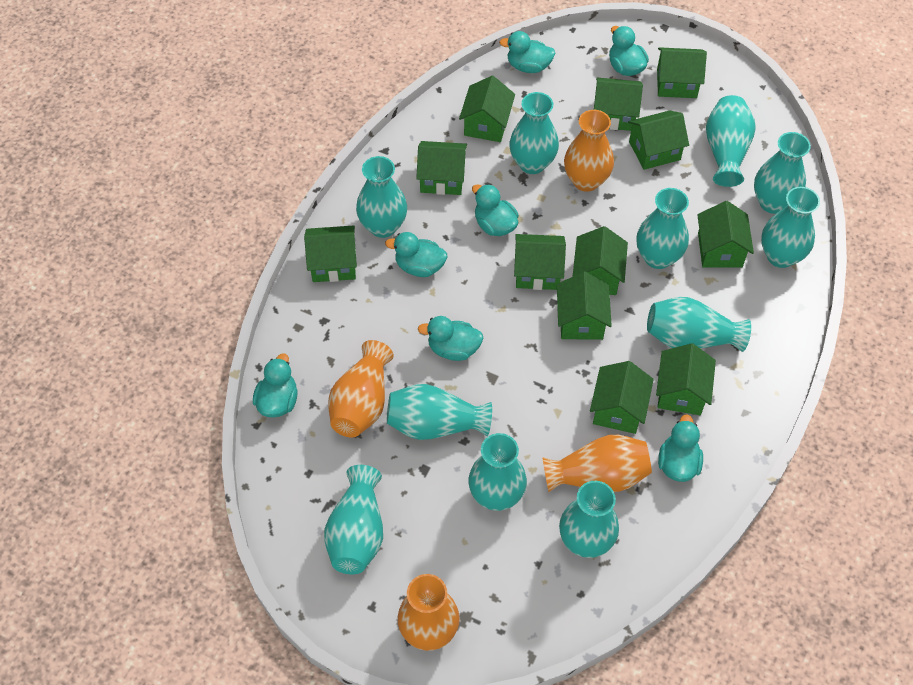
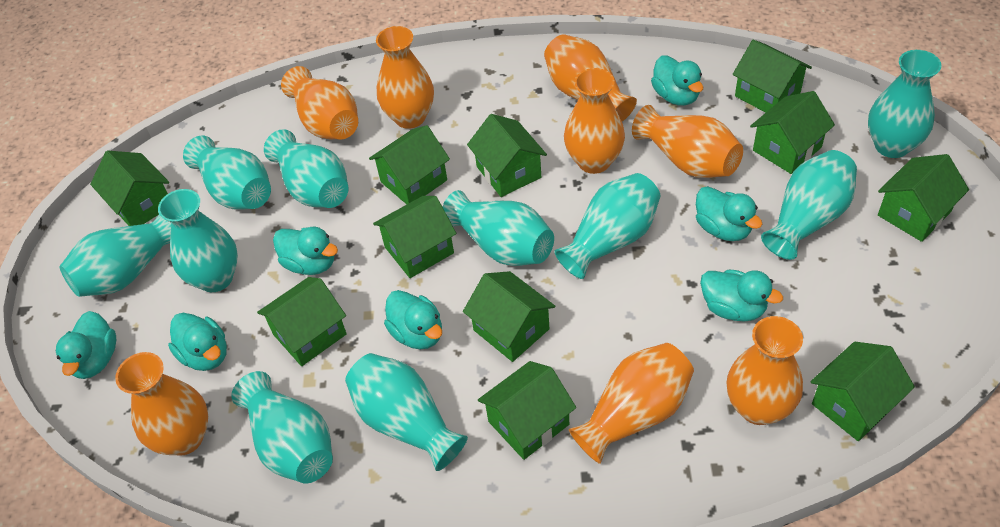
green house: [304,225,357,282] [416,141,467,195] [459,76,515,142] [514,234,566,290] [557,271,612,340] [573,226,628,295] [590,361,654,434] [594,78,643,131] [628,110,689,170] [656,343,716,415] [657,47,707,98] [697,201,754,267] = 12 -> [90,151,169,226] [257,277,347,366] [369,125,450,204] [373,196,457,278] [463,271,555,362] [467,114,547,197] [478,361,576,460] [733,40,812,113] [750,91,835,174] [810,342,915,441] [878,154,969,242] = 11
orange vase: [328,340,394,437] [398,574,460,651] [542,435,652,492] [564,110,614,192] = 4 -> [115,352,208,456] [281,66,358,140] [376,26,434,129] [544,34,637,122] [564,68,625,174] [569,343,694,464] [632,105,743,178] [727,316,803,425] = 8
turquoise vase: [324,465,383,574] [356,156,407,238] [387,384,492,440] [469,433,527,511] [509,92,559,174] [559,481,619,558] [636,188,689,269] [647,297,751,352] [706,95,756,187] [754,132,811,214] [761,187,820,268] = 11 -> [59,215,171,297] [158,189,238,292] [183,135,271,210] [231,371,333,484] [264,129,349,208] [345,353,468,471] [443,190,554,266] [555,173,660,279] [761,150,857,260] [868,50,942,158] = 10

